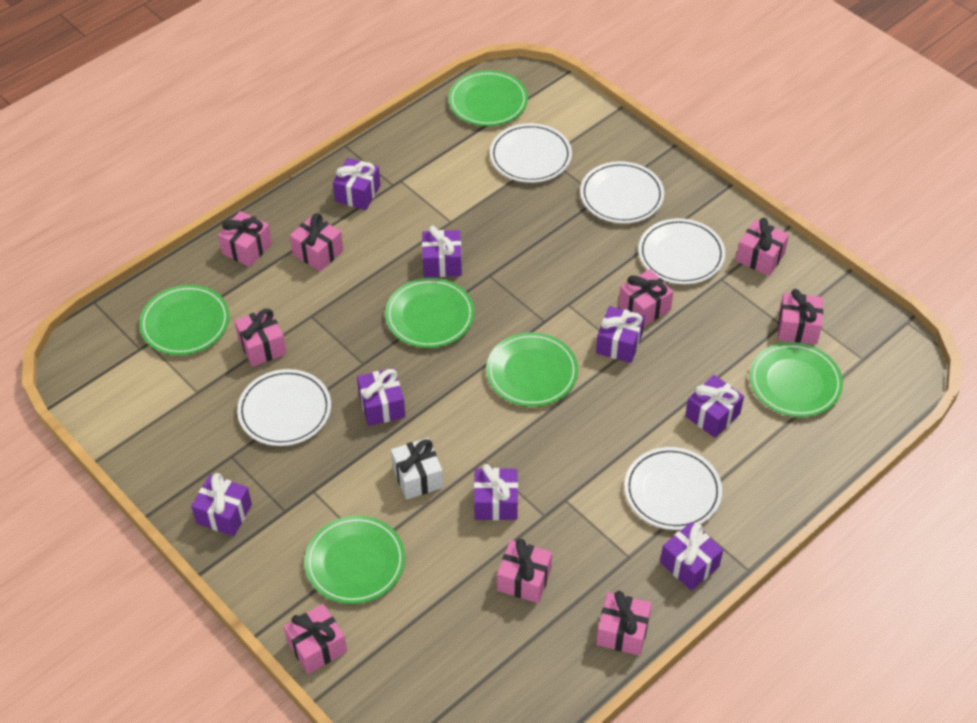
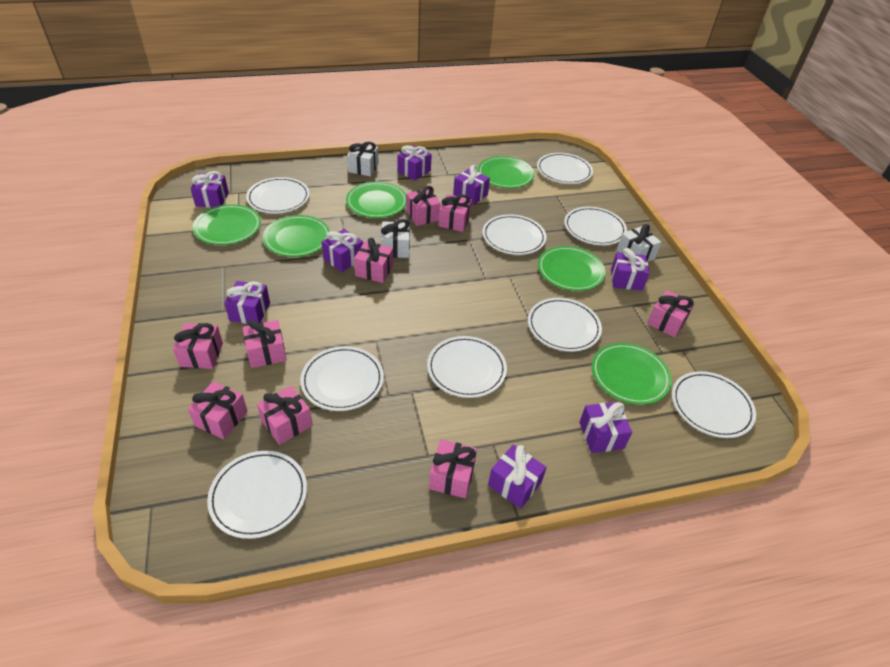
white gift: [391,438,443,500] = 1 -> [347,142,379,176] [381,219,410,258] [617,224,661,262] = 3
white plate: [237,369,331,446] [490,123,572,183] [580,161,664,223] [624,447,722,530] [638,218,725,284] = 5 -> [207,451,307,539] [246,177,310,213] [300,346,384,411] [427,336,507,398] [482,214,546,255] [528,298,602,352] [537,153,593,184] [564,207,627,245] [672,371,756,438] = 9

